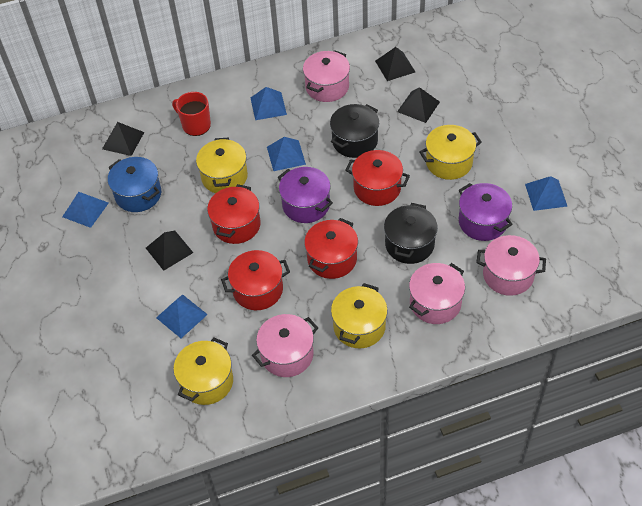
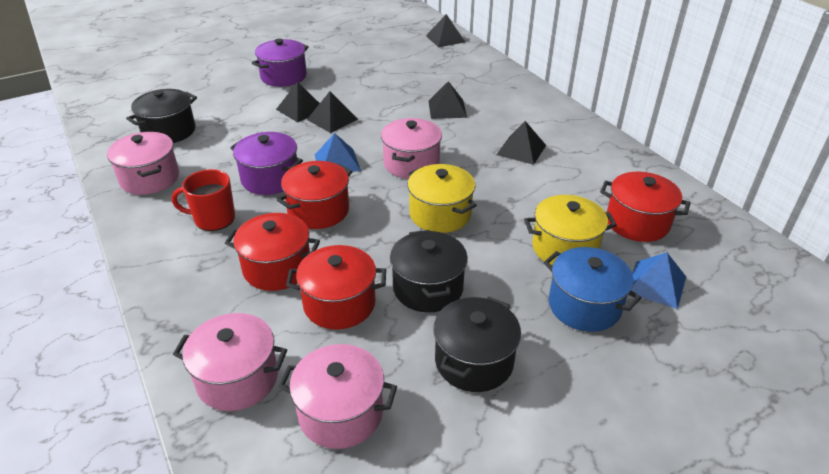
black pot: [330,104,379,158] [384,203,438,264] = 2 -> [126,89,197,143] [390,230,468,313] [433,296,521,392] = 3
black pyramid: [102,122,144,156] [146,231,193,271] [375,47,415,81] [397,87,440,123] = 4 -> [276,81,320,123] [307,91,358,133] [426,14,465,47] [428,81,467,119] [496,121,546,165] = 5
blue pyramid: [62,192,109,228] [156,294,208,338] [251,87,287,120] [267,137,306,171] [525,176,568,211] = 5 -> [315,133,361,172] [631,252,686,309] = 2
yellow pot: [173,338,233,405] [196,137,248,193] [331,283,388,349] [419,125,482,180] = 4 -> [407,164,477,233] [524,195,617,265] = 2

